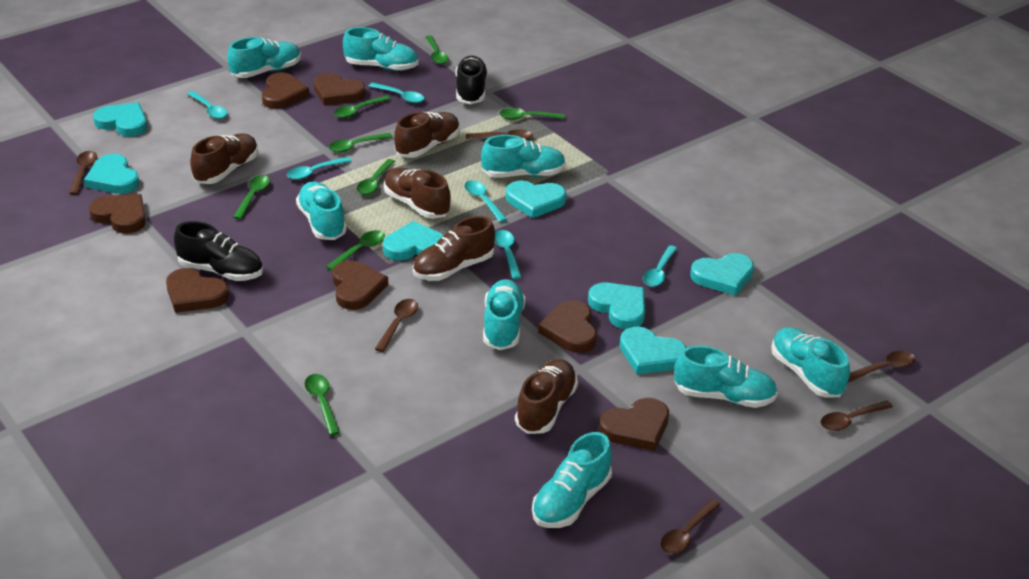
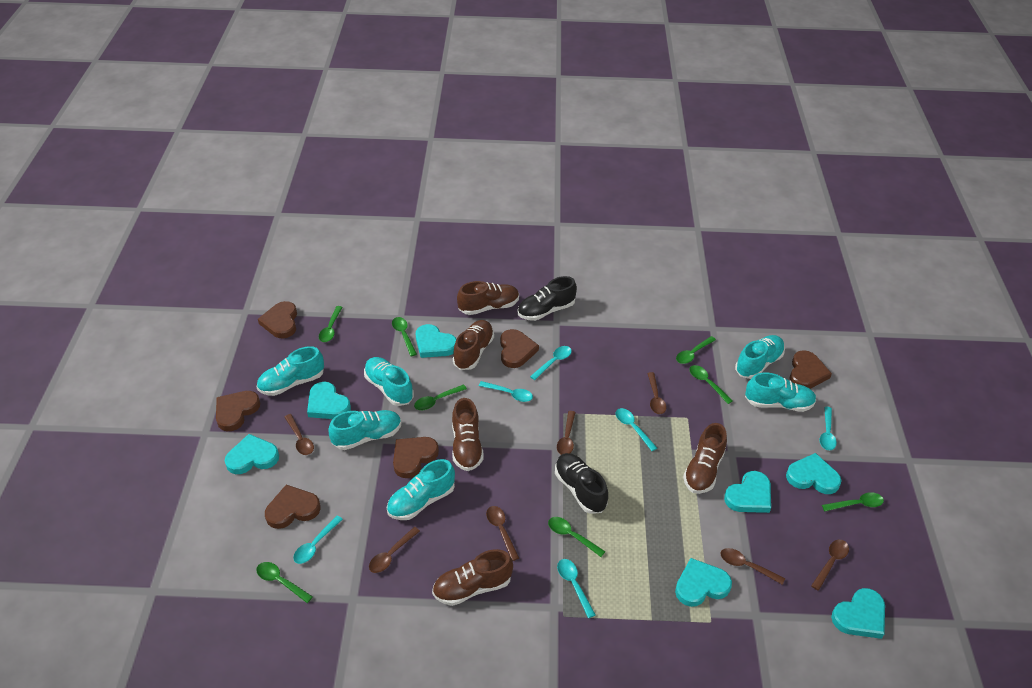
brown heart: [89,194,146,233] [166,268,229,313] [262,72,310,109] [314,73,365,105] [332,260,388,310] [538,300,597,353] [599,398,669,451] = 7 -> [216,391,260,431] [258,301,297,339] [265,485,321,529] [393,437,439,478] [500,329,539,368] [789,350,832,389] = 6
brown spoon: [69,151,97,195] [375,299,418,352] [466,129,533,140] [660,499,721,554] [821,401,893,431] [848,351,915,382] = 6 -> [285,414,314,455] [369,527,420,573] [486,506,519,561] [557,411,576,455] [647,372,666,414] [721,548,785,585] [811,540,849,591] = 7
turquoise shoe: [227,37,301,78] [296,181,347,240] [343,27,418,71] [481,135,566,178] [483,279,525,350] [532,432,612,528] [674,346,778,408] [771,327,850,397] = 8 -> [257,346,324,396] [328,410,402,450] [364,357,414,406] [387,459,455,520] [735,335,785,379] [745,373,816,412] = 6

